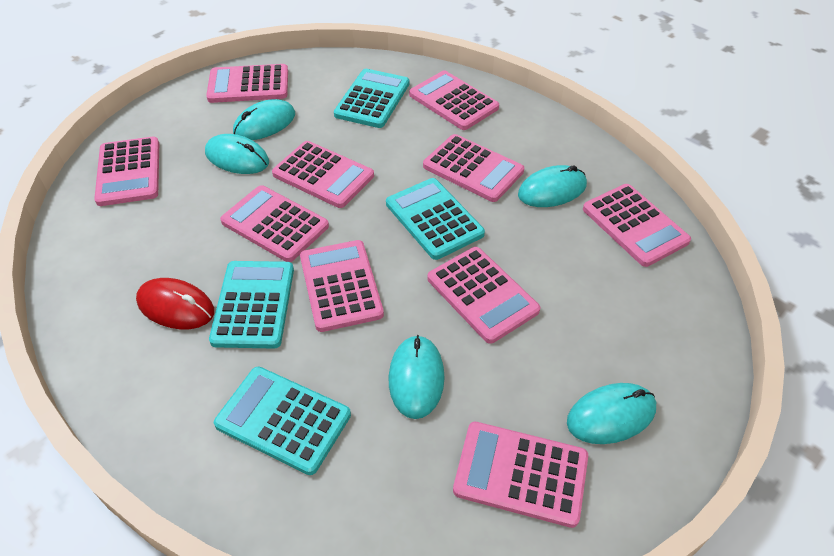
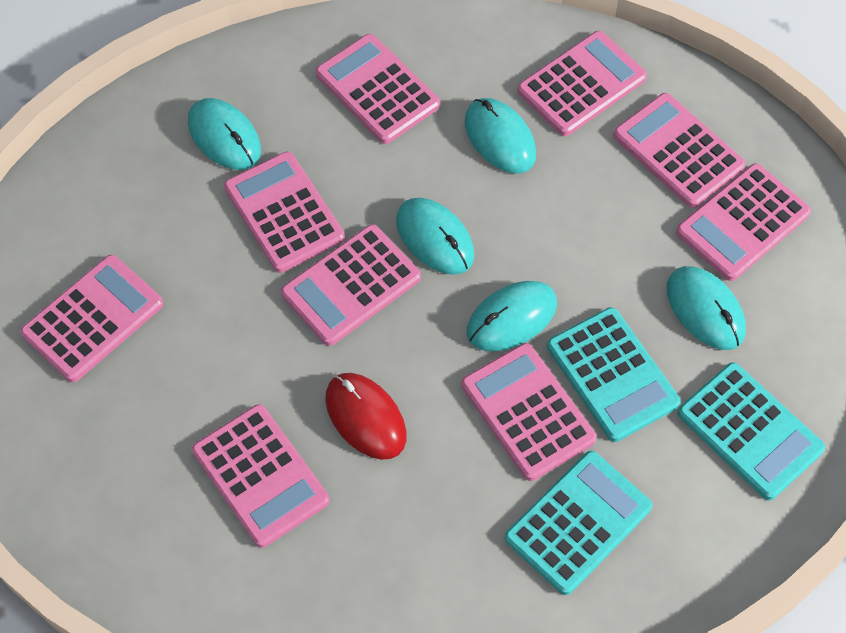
pink calculator: [94,137,159,206] [206,64,288,103] [220,185,329,262] [272,141,374,208] [300,240,384,332] [409,70,499,130] [423,134,524,202] [427,247,540,344] [453,422,588,528] [583,184,691,267] = 10 -> [21,255,163,382] [192,404,329,548] [224,152,345,273] [281,224,421,346] [316,34,440,144] [461,343,597,481] [518,31,647,136] [613,93,745,208] [676,163,811,281] = 9
turquoise calculator: [209,261,294,348] [214,366,351,475] [334,69,409,128] [386,178,485,260] = 4 -> [505,451,652,595] [547,307,680,442] [678,362,825,500] = 3

